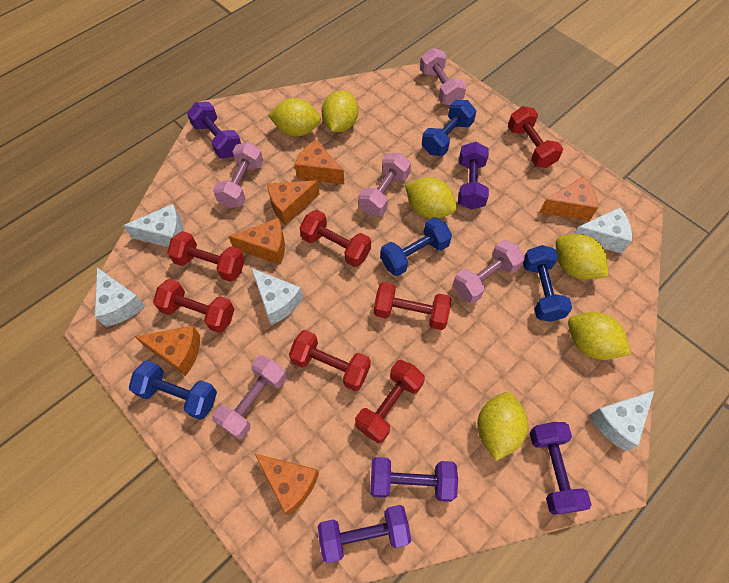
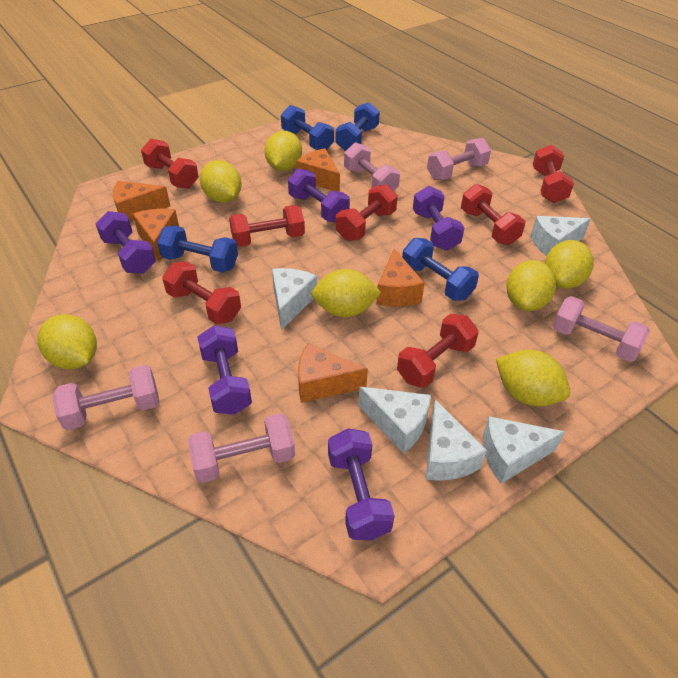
orange cheese: [134,326,200,376] [229,218,285,265] [255,454,319,515] [267,180,319,225] [295,140,344,184] [539,177,598,221] = 6 -> [113,181,170,221] [133,209,179,262] [296,148,340,192] [298,343,368,403] [376,248,425,307] = 5
yellow lemon: [268,98,321,137] [322,90,358,132] [405,177,457,219] [477,392,528,461] [556,234,608,280] [568,312,630,360] = 6 -> [37,314,97,369] [200,160,242,203] [264,131,302,171] [312,269,382,317] [496,350,570,406] [506,260,556,311] [545,240,594,289] = 7

